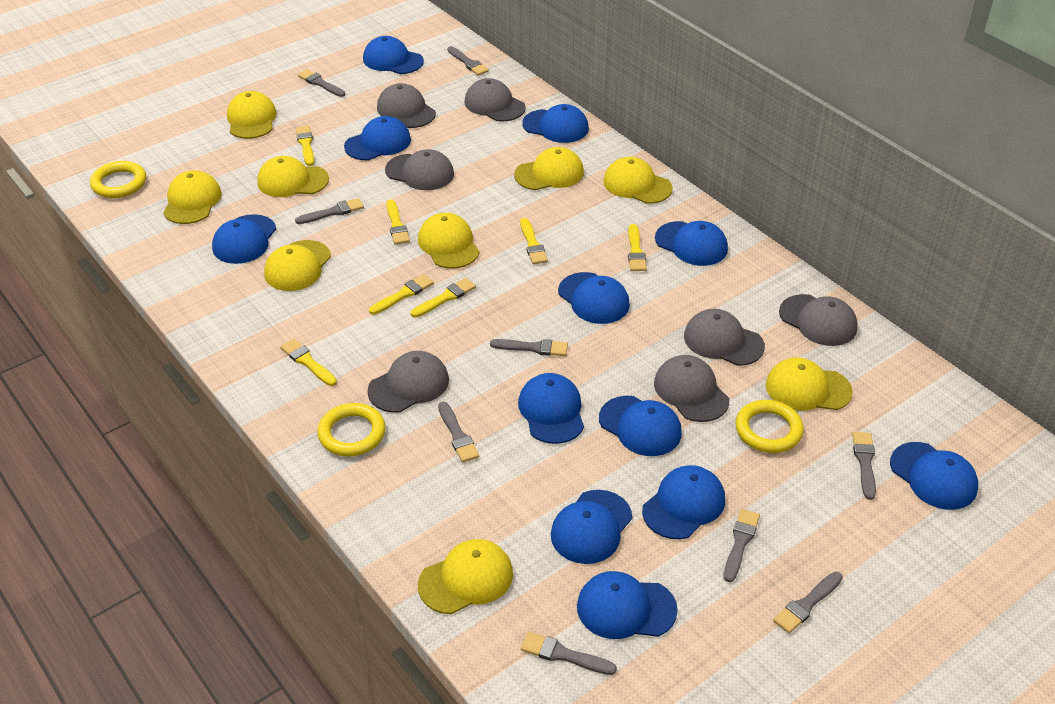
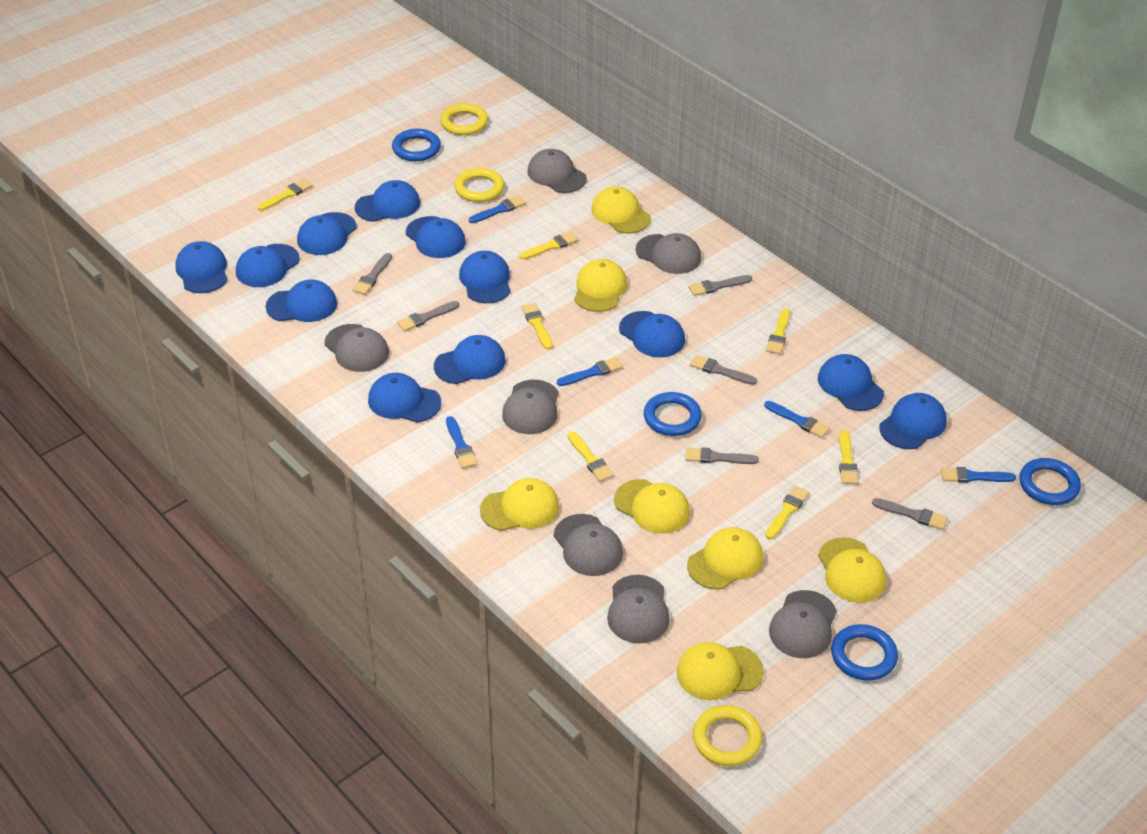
blue brush: none = 0 -> [446,416,477,469] [469,195,526,223] [557,357,623,386] [764,401,830,438] [941,467,1016,483] = 5
blue ring: none = 0 -> [392,129,441,161] [644,392,702,436] [831,624,898,681] [1019,458,1081,505] = 4
grey brush: [295,198,364,224] [298,69,346,97] [438,402,479,463] [448,46,489,76] [490,339,568,356] [521,632,617,675] [724,509,760,582] [773,571,843,633] [852,432,876,500] = 9 -> [353,253,392,295] [397,301,459,332] [685,447,759,464] [689,275,752,296] [690,355,757,385] [872,498,948,530] = 6
yellow cap: [163,170,222,224] [227,91,277,139] [257,156,329,197] [264,240,331,291] [418,213,480,268] [418,539,513,614] [514,147,584,190] [603,157,673,204] [766,358,853,411] = 9 -> [480,478,559,531] [574,259,627,312] [592,186,651,233] [614,479,690,534] [677,642,764,700] [687,527,763,590] [818,537,886,603] = 7

